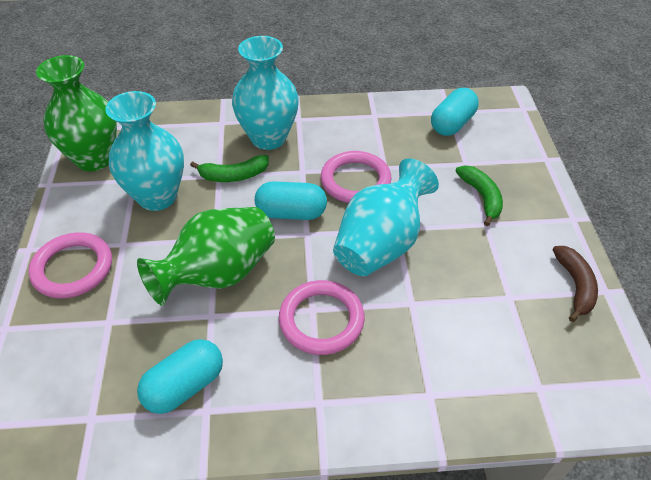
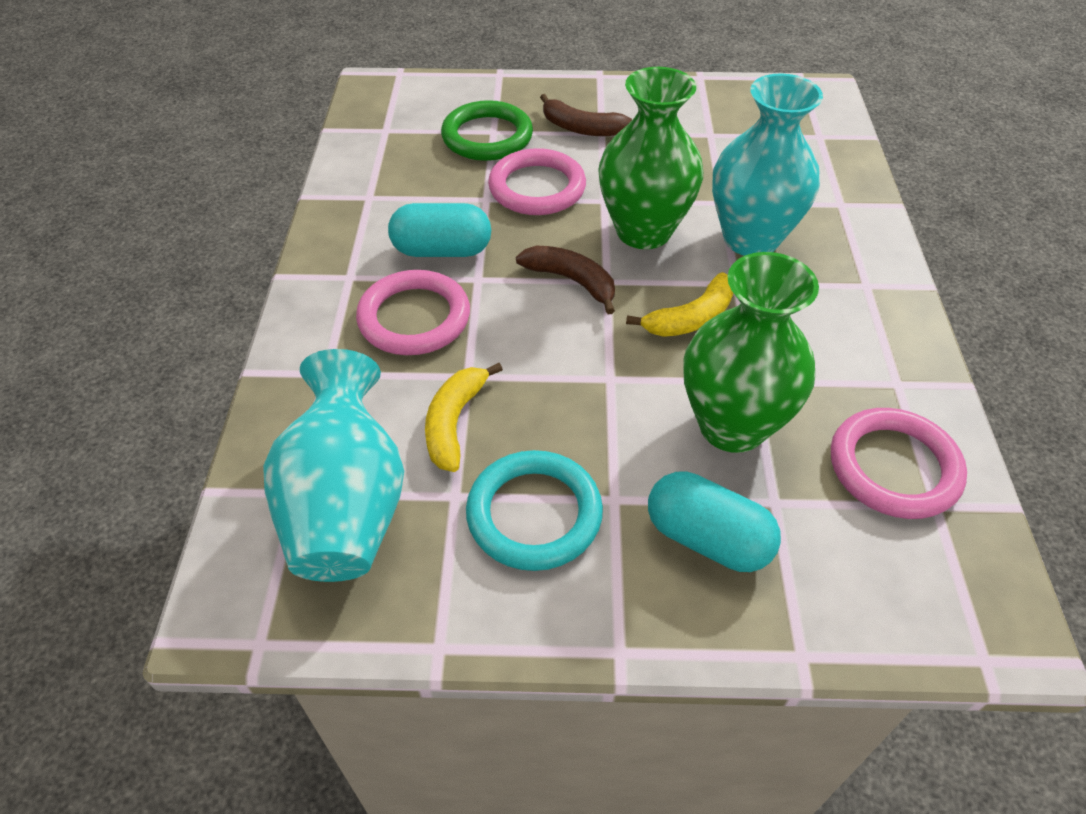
brown banana: [552,246,598,322] = 1 -> [516,246,615,314] [540,94,632,136] = 2
green banana: [190,155,269,182] [455,165,503,226] = 2 -> none = 0
green ring: none = 0 -> [441,100,533,161] = 1
turquoise capsule: [137,339,223,414] [255,181,327,220] [431,88,479,136] = 3 -> [388,203,491,257] [648,471,781,572] = 2
turquoise ring: none = 0 -> [466,450,603,571] = 1
turquoise vase: [105,91,184,211] [232,36,299,150] [333,158,439,276] = 3 -> [263,349,404,582] [712,73,823,256] = 2
yellow banana: none = 0 -> [425,363,503,472] [626,272,733,337] = 2

